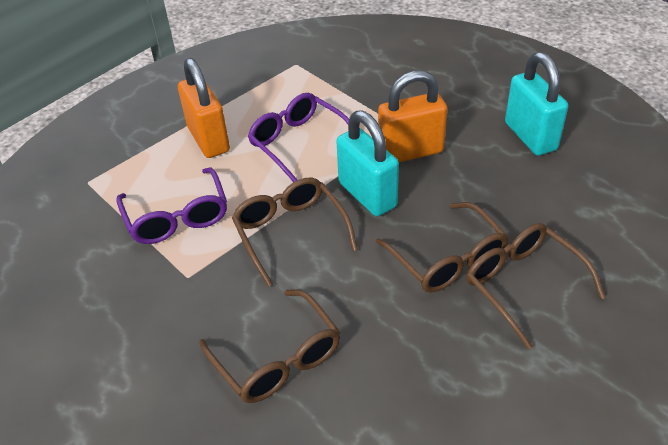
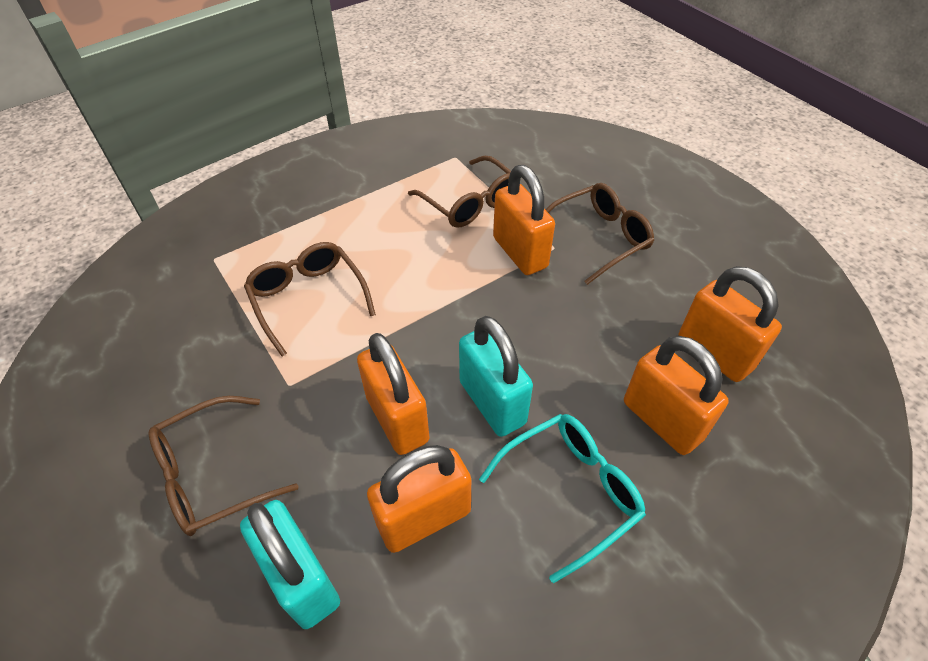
orange padlock: [178,58,230,158] [378,71,447,162] = 2 -> [357,333,430,455] [367,445,471,553] [493,165,555,275] [624,336,729,455] [678,266,782,382] = 5
purple glasses: [117,167,227,244] [248,93,349,182] = 2 -> none = 0
turquoise glasses: none = 0 -> [479,414,646,583] = 1

